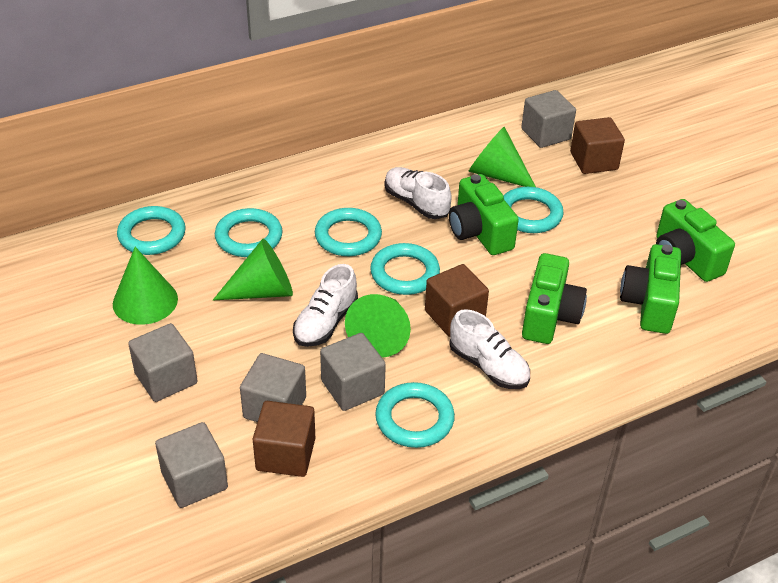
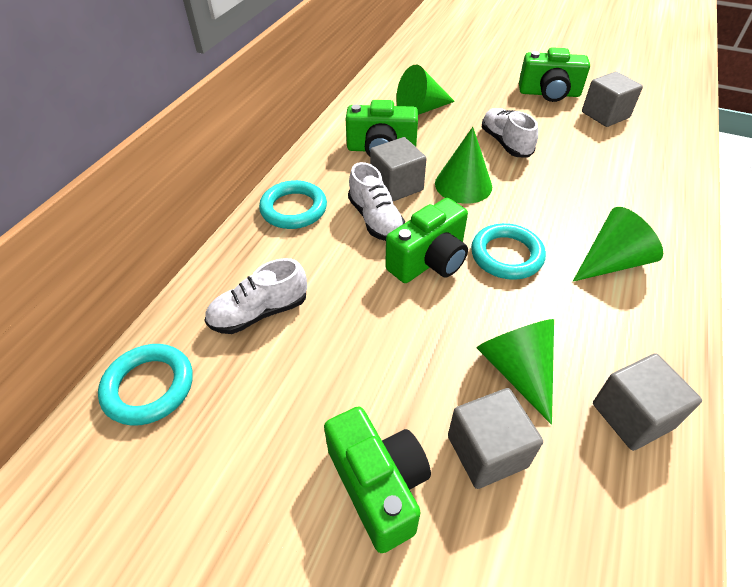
brown cube: [253,401,315,477] [425,264,489,337] [570,117,625,174] = 3 -> none = 0
grey cube: [128,323,197,402] [155,422,228,508] [240,353,306,422] [320,333,386,411] [521,90,576,148] = 5 -> [370,137,427,201] [448,388,543,489] [582,72,643,127] [593,353,702,451] = 4
turquoise ring: [117,206,186,255] [215,208,282,257] [315,208,382,256] [370,243,440,295] [375,382,455,448] [503,187,564,233] = 6 -> [98,344,193,426] [259,180,327,229] [471,223,546,280] = 3

